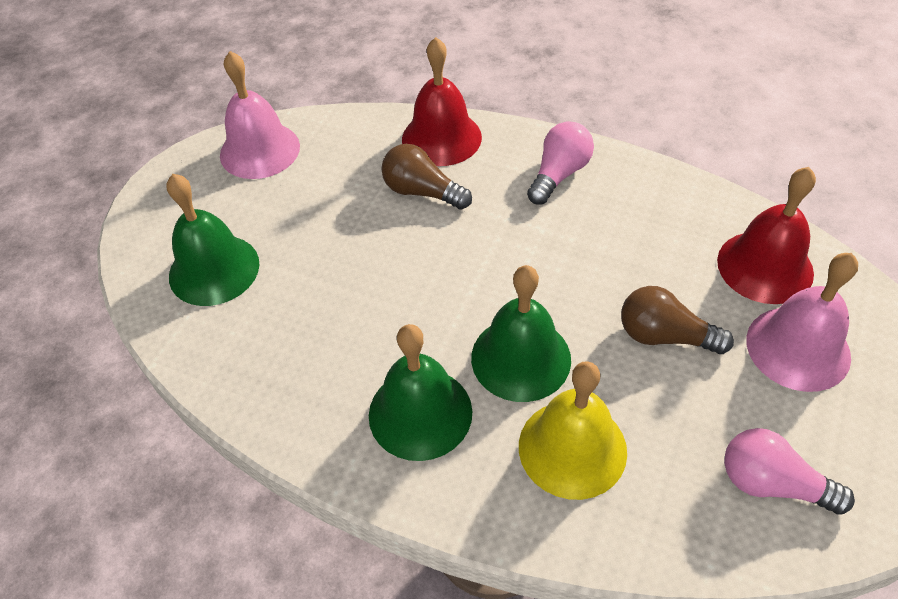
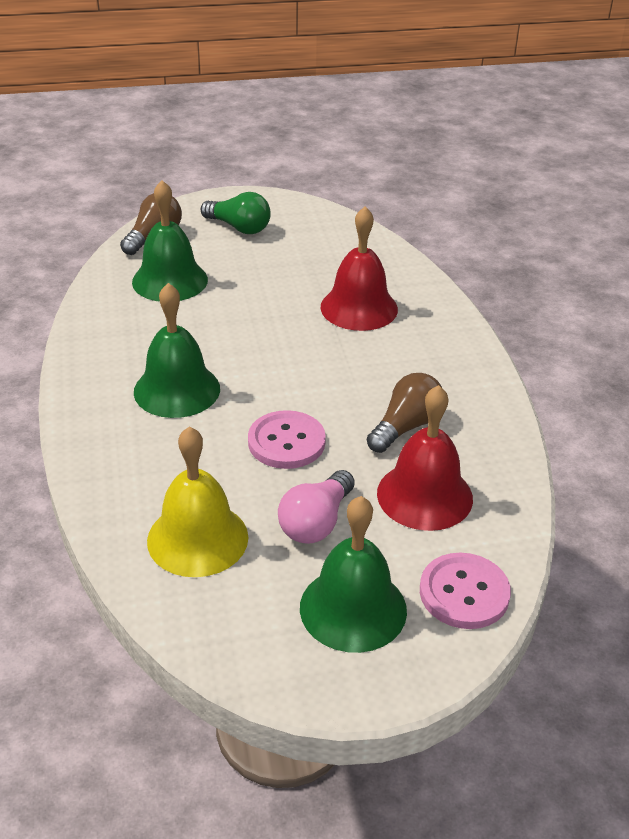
green light bulb: none = 0 -> [201,192,271,234] = 1
pink bell: [220,51,300,179] [746,253,858,392] = 2 -> none = 0
pink button: none = 0 -> [248,410,326,469] [420,553,511,629] = 2
pink light bulb: [527,121,594,204] [724,428,855,515] = 2 -> [278,470,355,544] = 1

